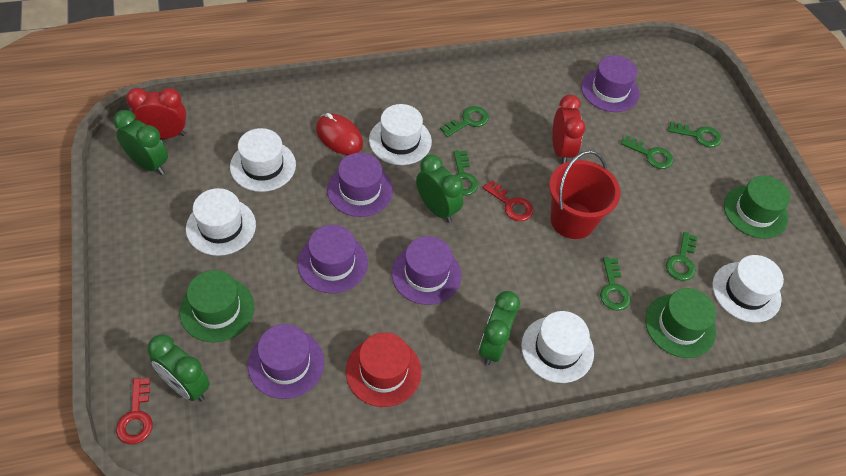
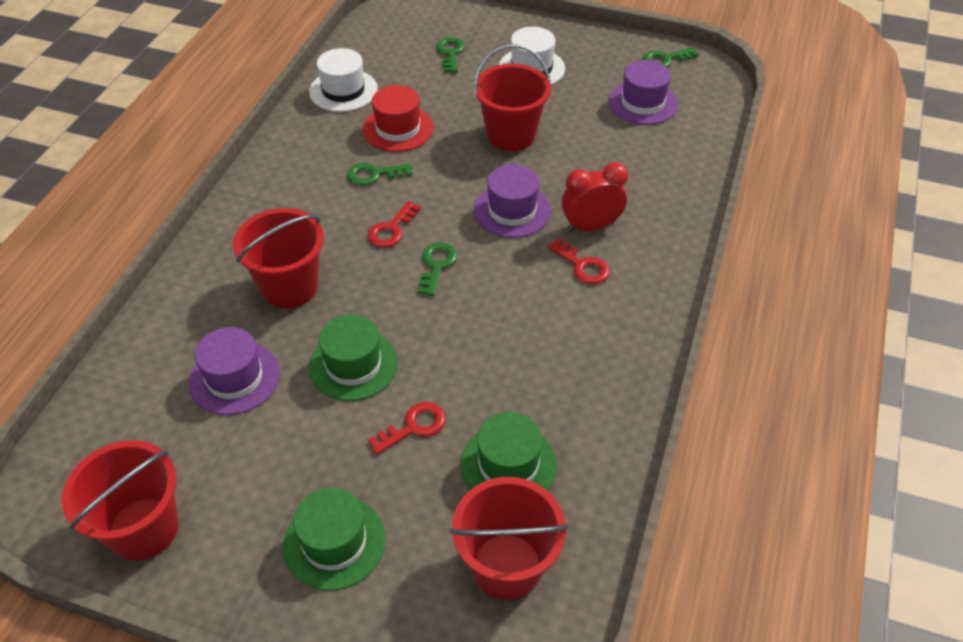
green clock: [114,110,168,175] [147,334,210,401] [416,154,463,223] [479,291,520,366] = 4 -> none = 0
green key: [440,106,489,137] [453,150,478,196] [600,257,631,311] [621,135,673,169] [666,232,697,281] [668,122,722,147] = 6 -> [347,163,412,186] [418,242,458,296] [436,37,465,73] [643,47,699,67] = 4
purple hat: [248,324,324,399] [298,225,368,293] [327,153,393,217] [392,236,461,305] [581,55,640,112] = 5 -> [189,327,280,415] [474,164,551,238] [608,60,678,125] = 3
red bucket: [549,150,621,239] = 1 -> [62,440,179,561] [233,208,324,308] [450,477,568,600] [474,44,551,151] = 4
red clock: [126,88,186,139] [552,95,585,164] = 2 -> [562,162,628,233] = 1
red key: [116,378,153,444] [483,180,533,221] = 2 -> [367,201,421,248] [368,402,446,455] [548,238,610,284] = 3
red mouse: [316,113,363,155] = 1 -> none = 0
white hat: [186,188,256,256] [230,128,296,192] [369,104,432,165] [521,311,594,383] [712,255,784,322] = 5 -> [309,48,378,112] [499,27,565,85] = 2

